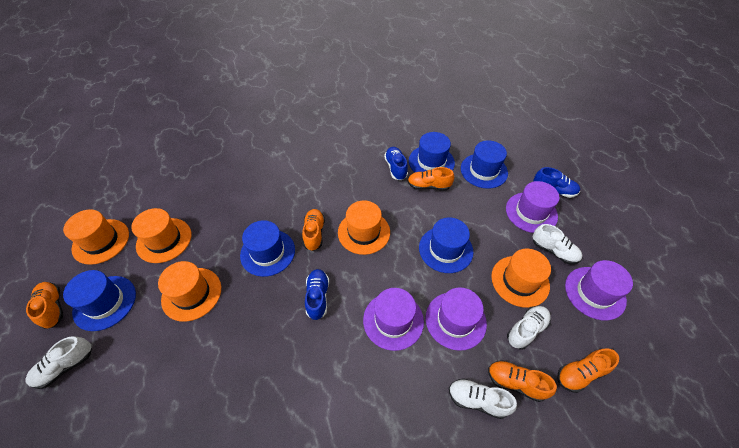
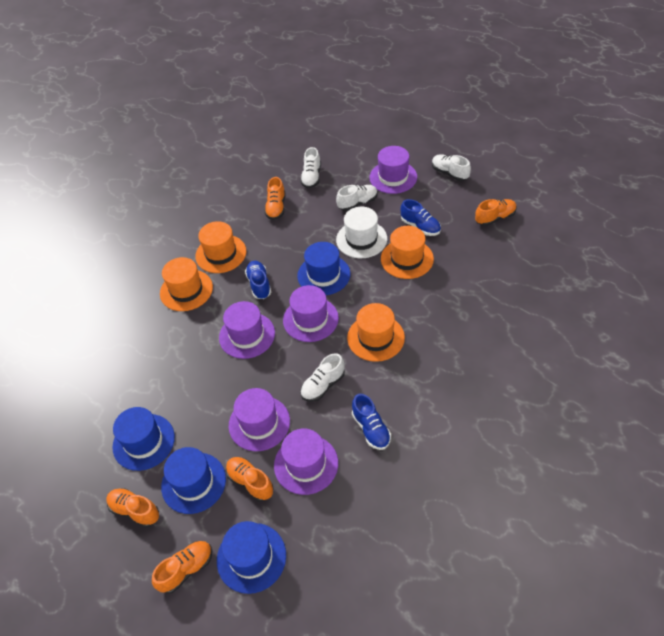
blue hat: [63,270,136,331] [240,220,295,277] [409,132,455,172] [419,217,474,273] [461,140,508,189] = 5 -> [113,407,175,471] [161,447,226,514] [217,521,286,594] [297,242,350,295] = 4
orange hat: [63,209,129,265] [131,208,191,263] [158,261,221,322] [338,200,390,255] [491,249,551,308] = 5 -> [160,257,213,311] [195,221,246,273] [347,303,405,362] [381,226,434,279] = 4
purple hat: [363,288,424,351] [426,287,487,351] [506,181,560,233] [565,260,633,320] = 4 -> [219,301,275,359] [229,388,290,451] [274,428,338,495] [283,285,339,342] [369,146,417,194] = 5
white hat: none = 0 -> [336,207,387,258] = 1

